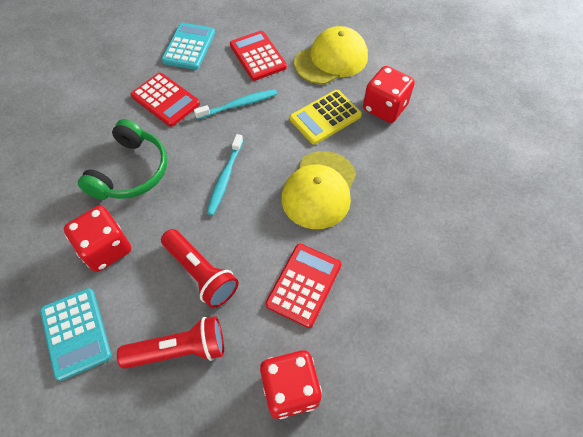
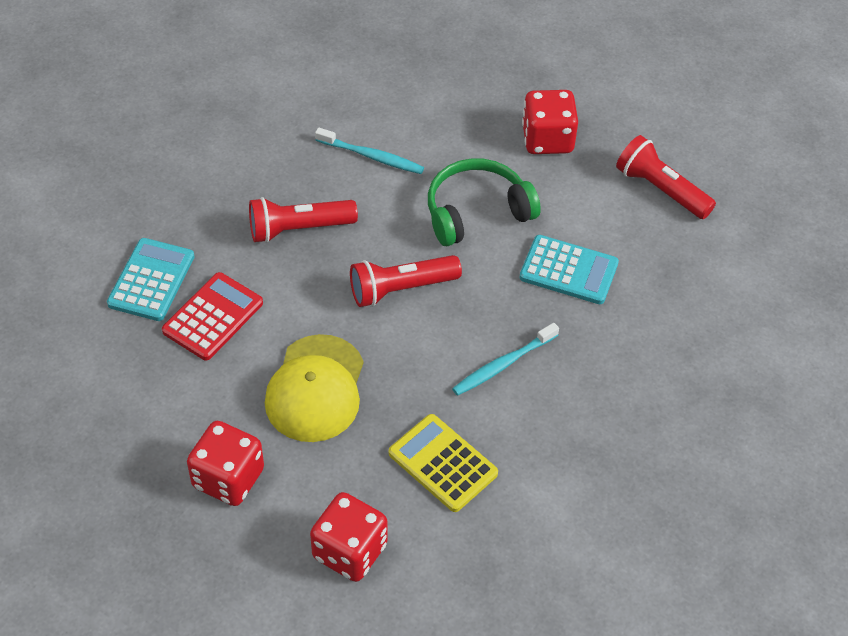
red calculator: [131,73,200,127] [230,31,287,81] [266,244,342,328] = 3 -> [162,272,263,360] = 1
red flashlight: [117,316,224,369] [161,229,239,308] = 2 -> [249,197,358,243] [350,255,462,307] [616,135,716,219] = 3
yellow cap: [281,151,356,229] [294,26,368,84] = 2 -> [265,334,364,442] = 1

